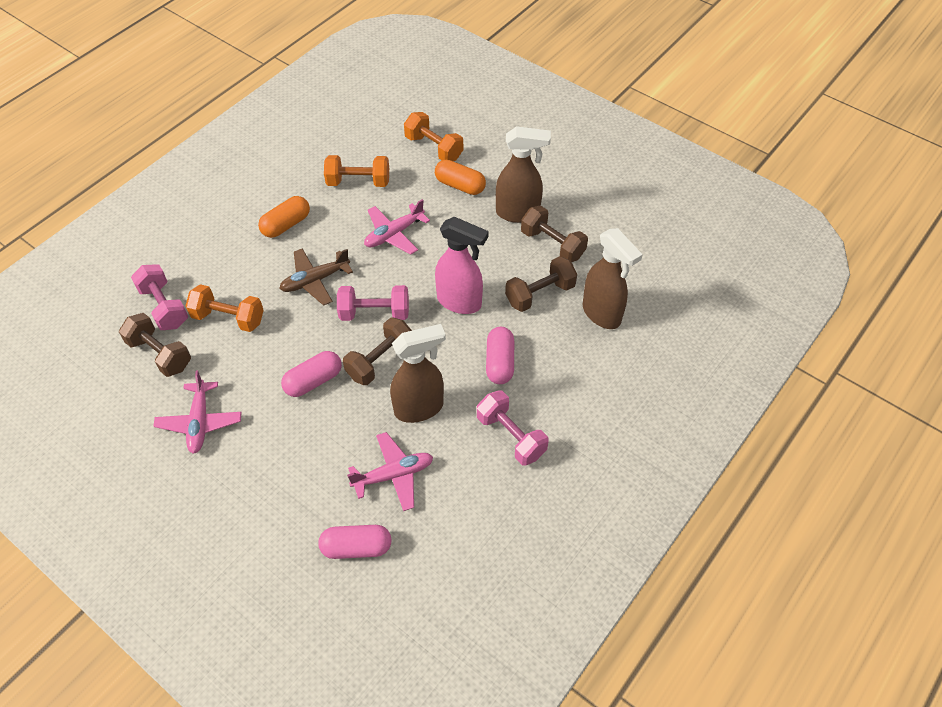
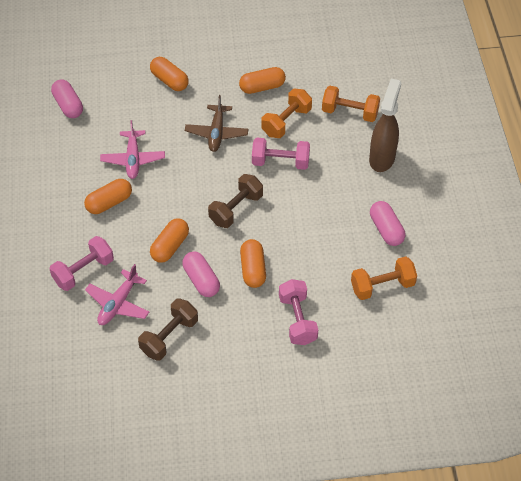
brown dumbbell: [119,313,191,377] [343,317,412,385] [505,256,577,312] [521,206,588,262] = 4 -> [138,299,198,361] [208,174,263,228] = 2
brown spray bottle: [390,324,446,423] [496,126,551,223] [583,228,643,329] = 3 -> [369,79,401,172] = 1
orange capsule: [258,196,310,238] [435,160,486,195] = 2 -> [84,179,132,214] [150,57,189,91] [150,218,189,263] [239,67,286,94] [240,239,266,288] = 5
pink plane: [153,370,242,454] [347,432,433,511] [364,199,430,255] = 3 -> [85,264,149,325] [100,120,165,179] = 2
pink spray bottle: [435,217,489,314] = 1 -> none = 0

